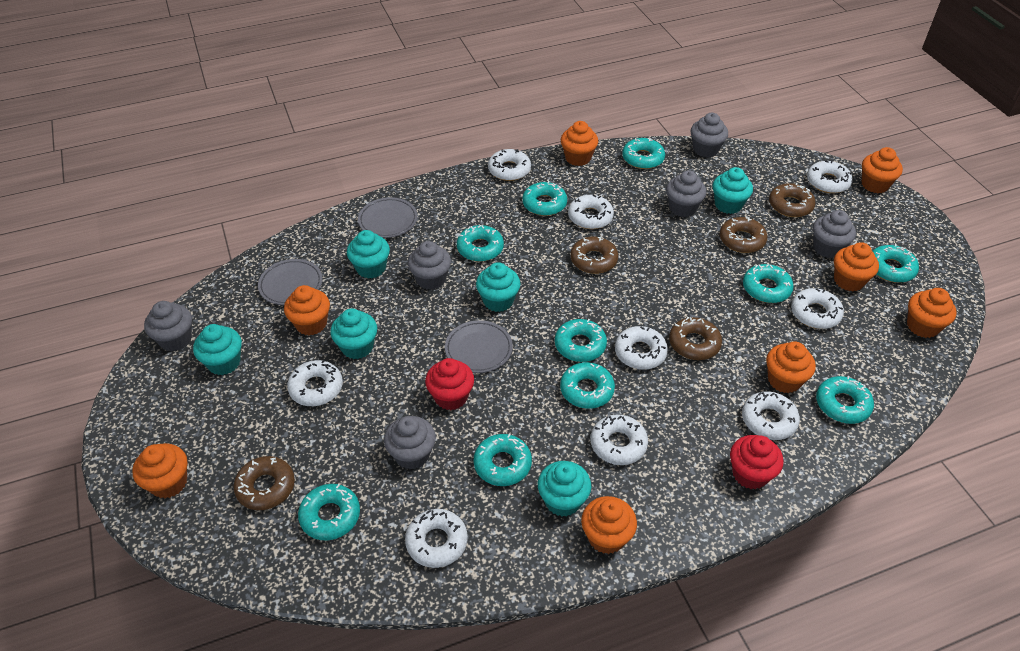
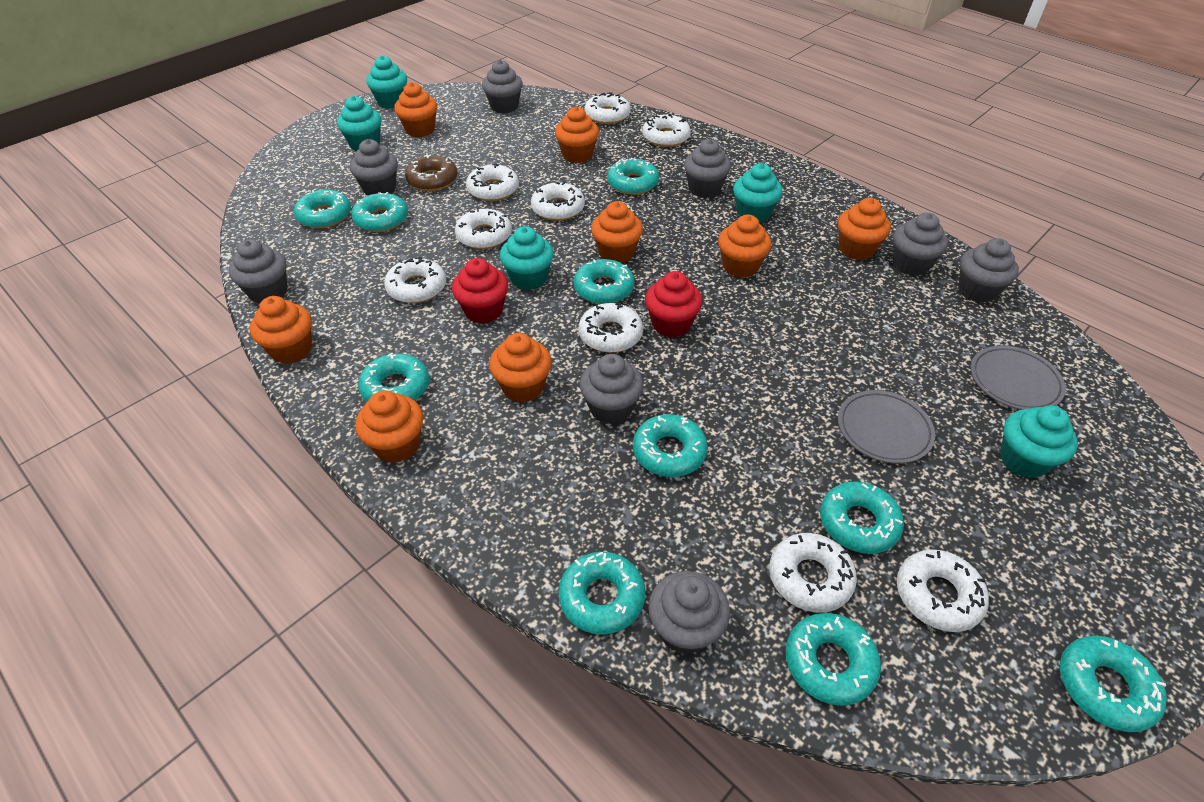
brown donut: [234,456,295,510] [570,237,618,274] [669,317,722,360] [720,217,767,253] [769,183,816,217] = 5 -> [405,154,458,191] = 1
grey cupcake: [144,301,192,351] [384,416,436,470] [408,241,451,290] [666,170,706,217] [691,113,728,157] [813,210,856,258] = 6 -> [229,239,287,303] [350,139,398,195] [482,60,523,113] [580,354,643,424] [649,571,730,655] [684,139,731,198] [893,213,948,276] [958,238,1019,303] = 8
grey plate: [258,259,323,305] [358,197,418,238] [445,320,513,373] = 3 -> [838,390,935,464] [971,345,1066,410] = 2
turquoise cupcake: [193,324,242,375] [330,308,377,359] [347,230,390,279] [476,262,520,312] [538,461,591,517] [713,167,753,214] = 6 -> [337,96,381,151] [366,55,407,109] [500,226,554,290] [733,163,782,223] [1000,405,1078,478] = 5

